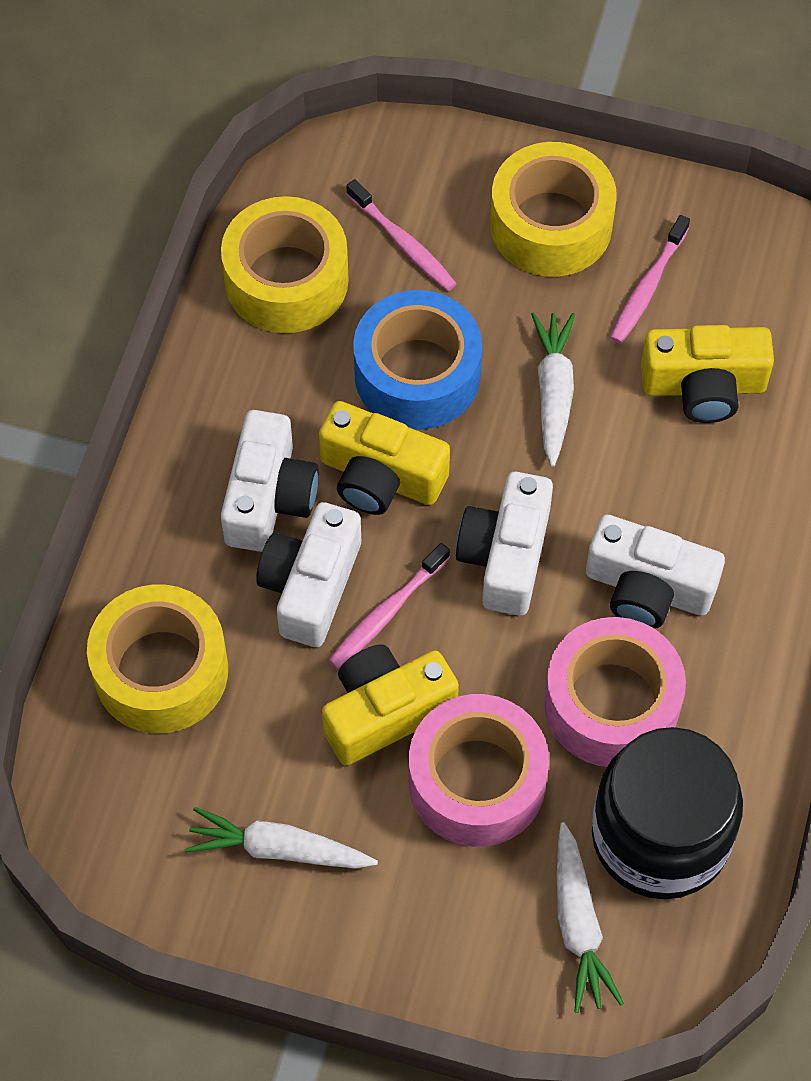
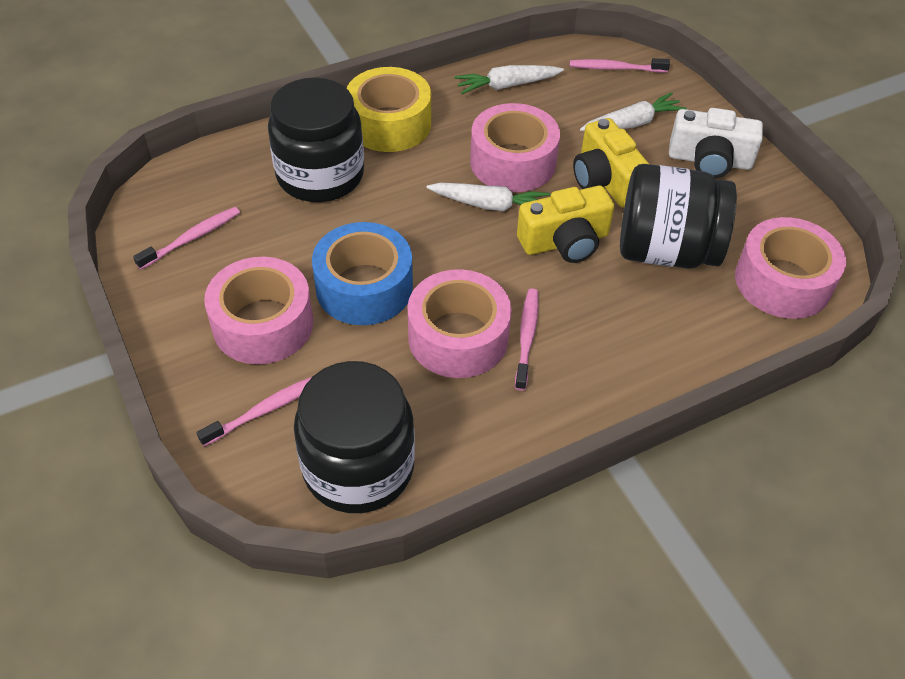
black jar: [592,727,743,899] = 1 -> [268,78,364,202] [294,361,415,513] [620,164,737,269] = 3
pink tape: [409,694,549,847] [544,617,686,767] = 2 -> [204,257,313,364] [408,269,512,378] [470,103,560,192] [735,217,846,319] = 4
pink toothbrush: [328,543,450,669] [347,179,457,291] [610,215,690,344] = 3 -> [133,207,240,270] [197,377,312,446] [515,289,539,391] [570,58,670,73] = 4
white camera: [221,410,318,552] [256,502,361,647] [456,472,553,616] [586,515,725,629] = 4 -> [669,108,763,178] = 1
yellow camera: [319,401,450,515] [322,645,459,766] [641,325,774,423] = 3 -> [517,186,614,263] [573,118,649,208] = 2
yellow tape: [87,584,228,734] [221,196,349,333] [490,142,617,277] = 3 -> [347,67,431,152] = 1

